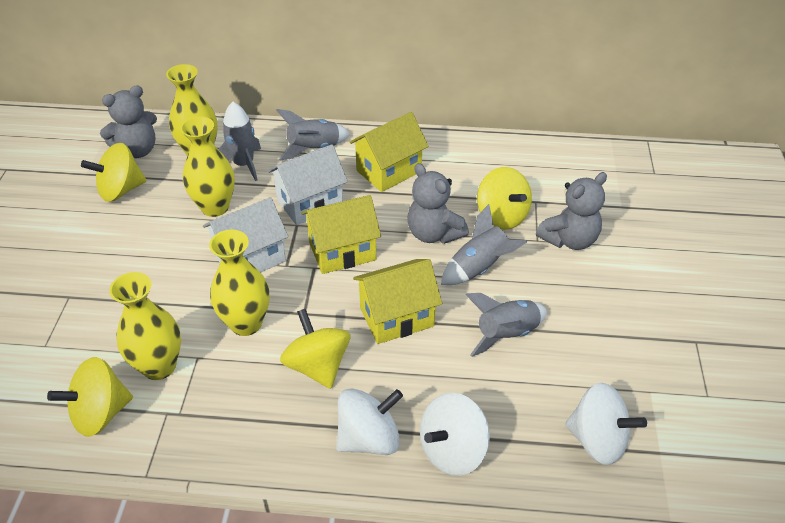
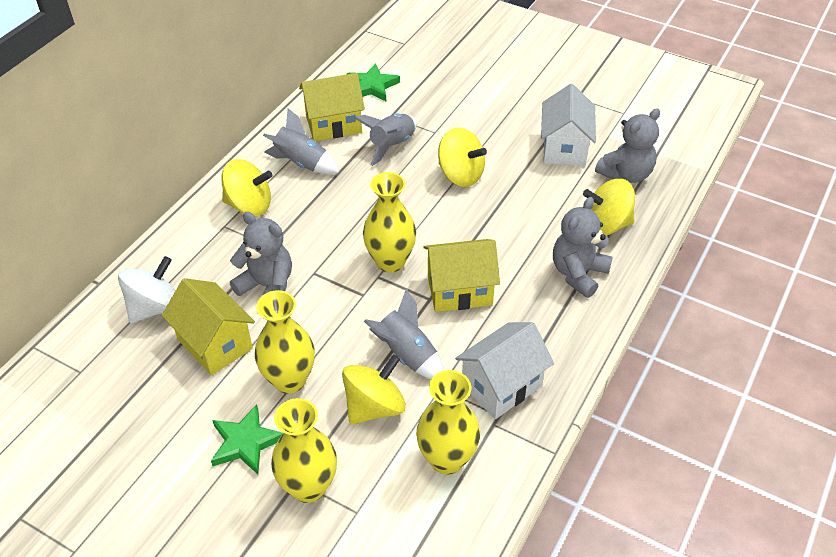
green star: none = 0 -> [211,404,283,474] [347,63,400,101] = 2
grey rocket: [218,102,261,181] [276,109,350,160] [441,204,527,285] [465,293,547,357] = 4 -> [263,108,339,174] [354,113,417,166] [364,289,444,380] = 3
white spinning top: [336,388,403,455] [420,392,490,476] [565,383,647,465] = 3 -> [118,256,176,323] = 1

